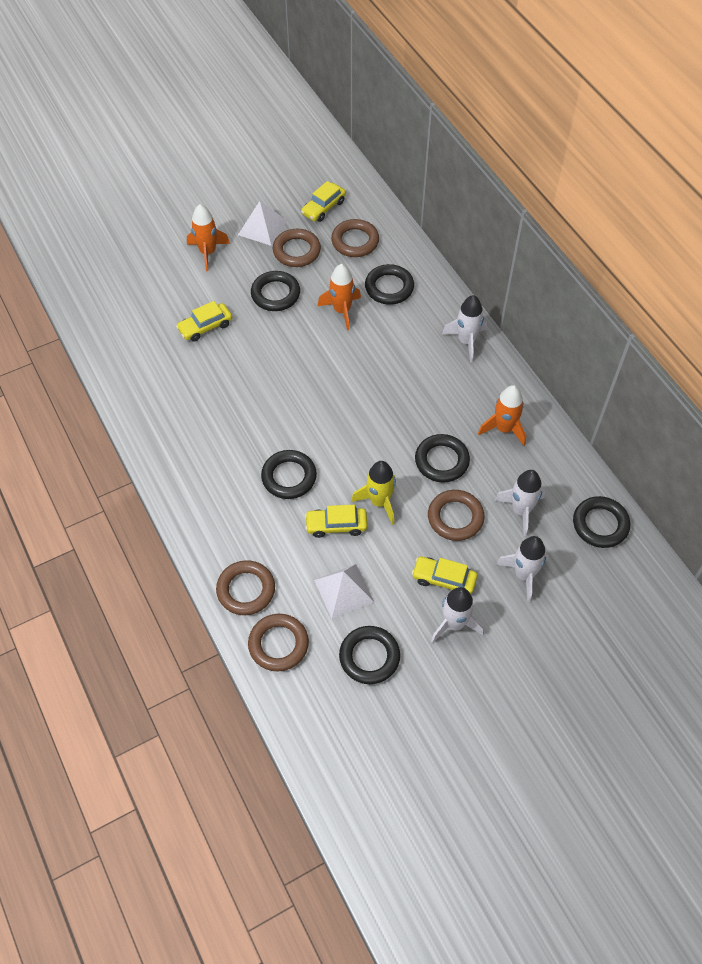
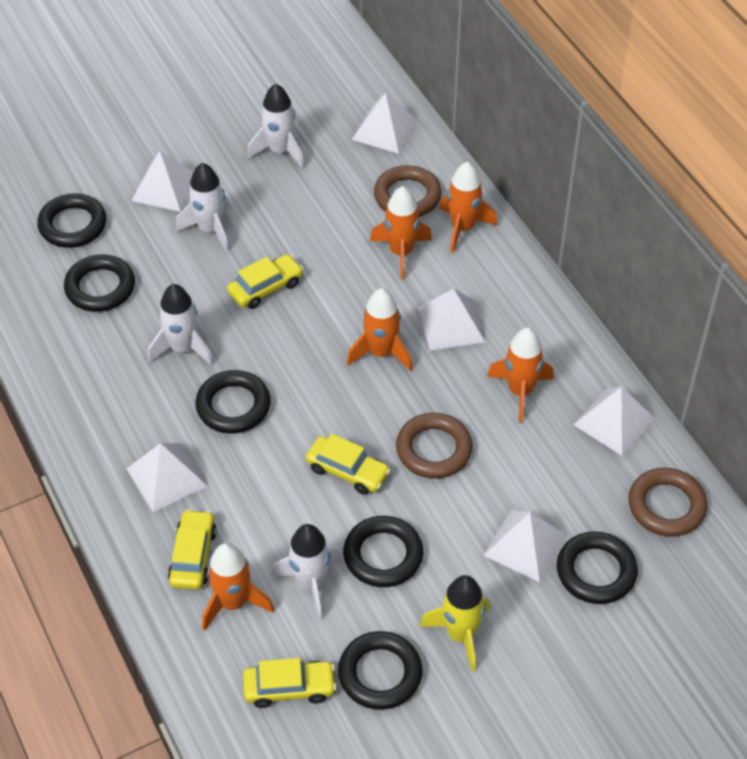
brown ring: [216,560,275,615] [248,614,309,672] [273,229,321,267] [331,219,379,257] [428,490,485,541] = 5 -> [374,165,441,217] [396,413,473,479] [628,468,707,537] = 3
orange rocket: [187,204,230,271] [318,264,361,330] [478,385,526,446] = 3 -> [202,543,274,631] [347,288,412,372] [370,186,432,280] [439,162,497,253] [487,328,554,422] = 5
white pyramid: [238,201,287,246] [314,564,374,619] = 2 -> [126,443,207,512] [131,151,194,212] [352,92,418,154] [418,289,485,350] [483,509,567,582] [573,387,655,456] = 6

